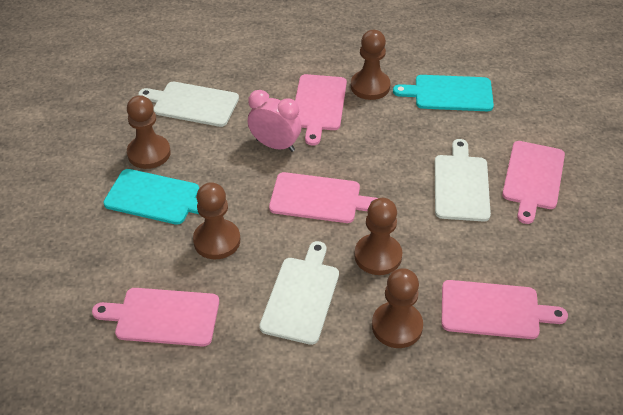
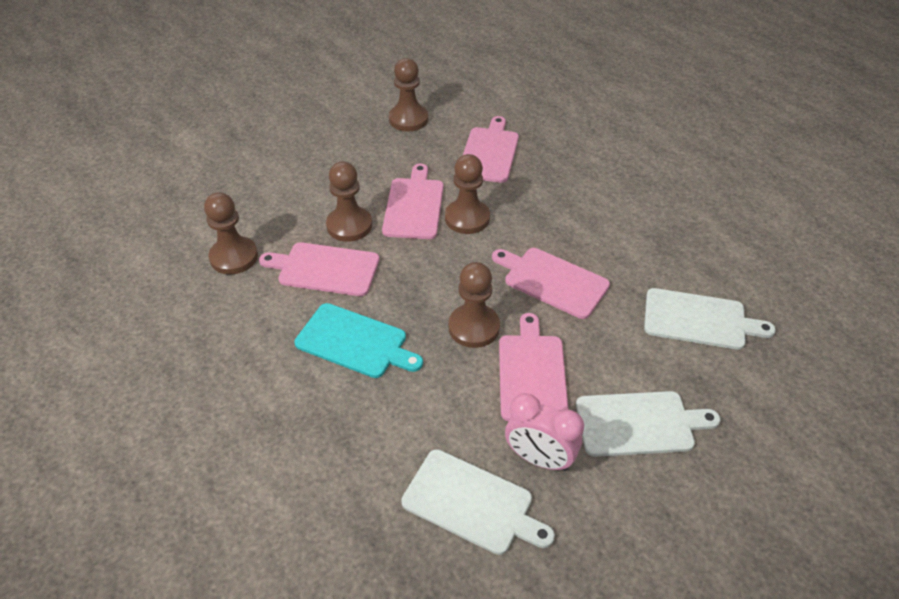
turquoise cutting board: [103,169,200,225] [393,75,494,111] = 2 -> [294,303,423,378] = 1

